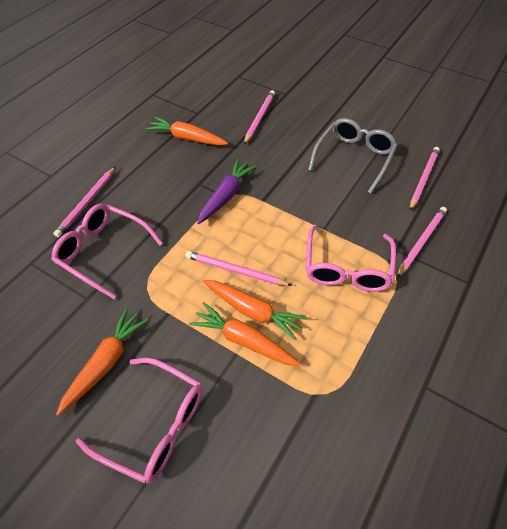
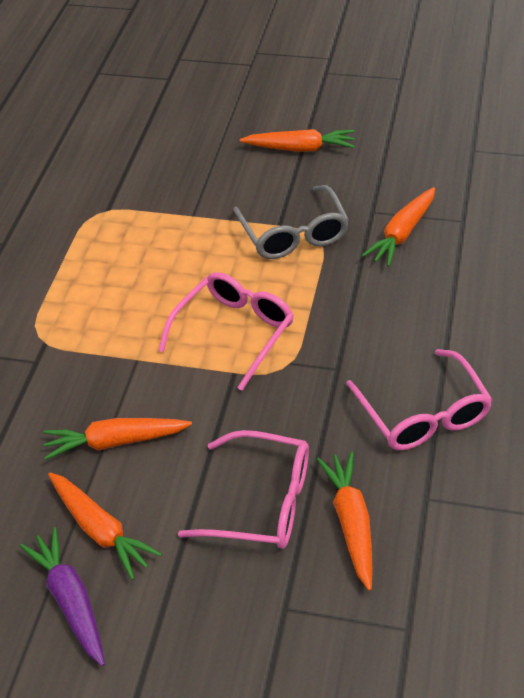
orange carrot: [56,308,149,416] [146,117,228,145] [189,302,301,366] [202,280,308,341] = 4 -> [44,418,192,460] [48,472,162,580] [240,129,355,152] [317,452,373,591] [361,187,435,267] = 5
pink pencil: [53,167,116,237] [185,251,293,286] [244,90,275,145] [397,207,447,278] [410,147,440,211] = 5 -> none = 0

